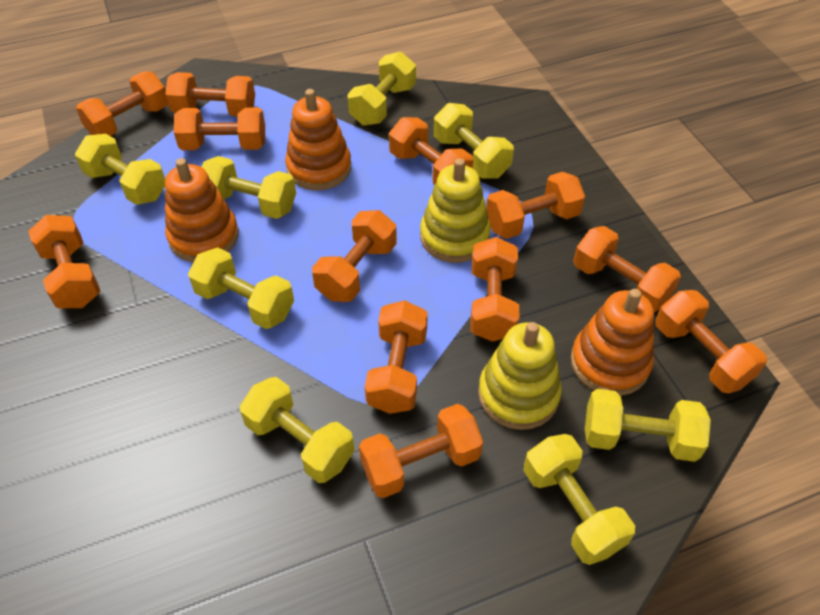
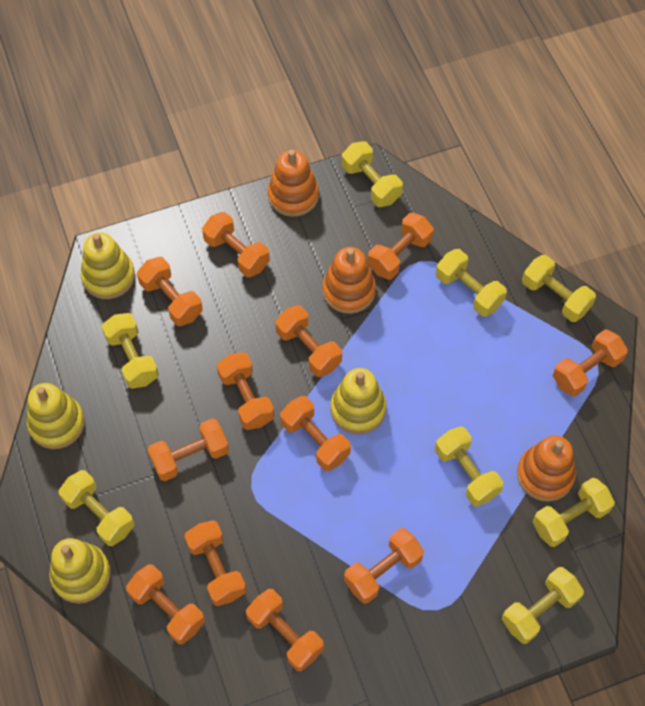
yellow stacking toy: [420,158,491,263] [478,322,562,430] = 2 -> [27,383,85,449] [49,538,111,604] [81,232,135,299] [331,368,387,434] = 4

